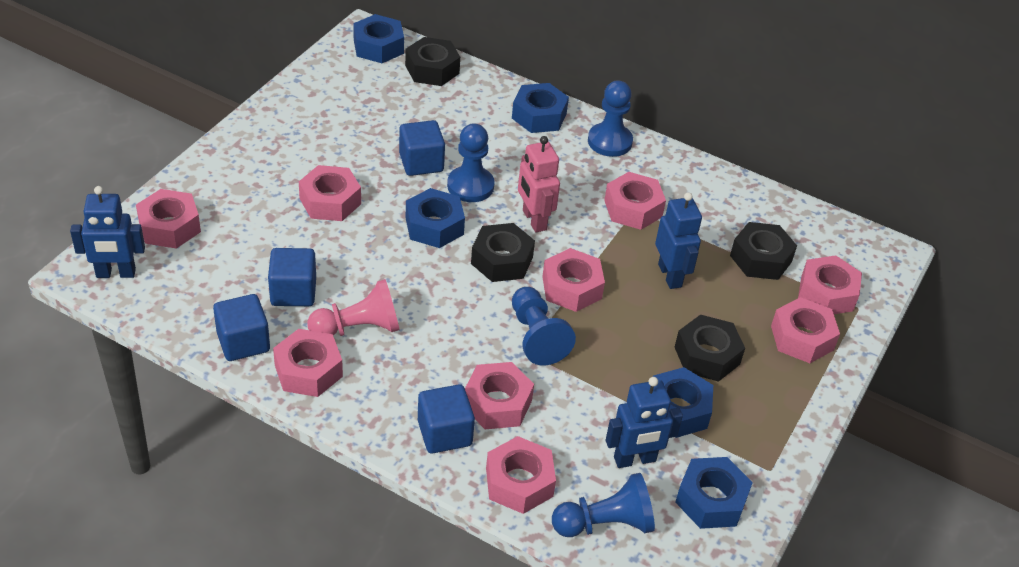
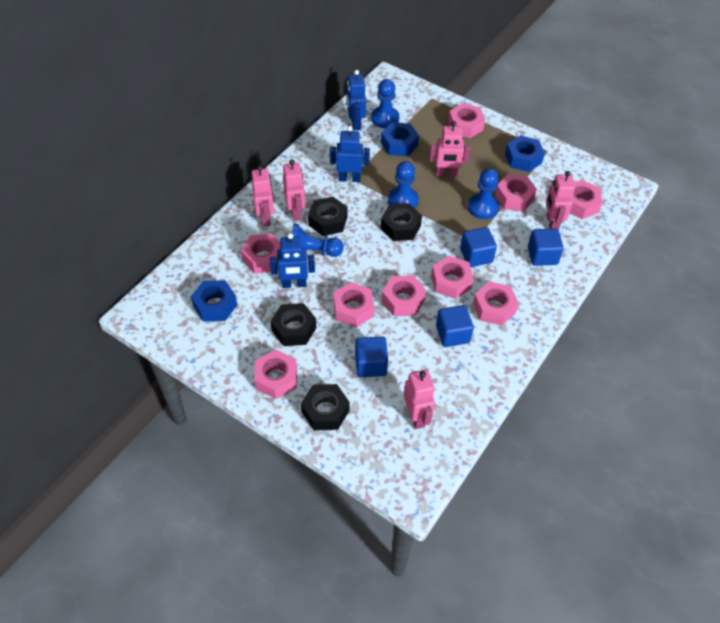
blue nut: [353,14,404,63] [406,188,465,248] [512,83,569,133] [653,367,713,438] [675,457,753,529] = 5 -> [191,280,237,322] [381,122,419,157] [505,135,545,172] = 3
pink pawn: [307,279,400,336] = 1 -> none = 0
pink robot: [518,136,560,232] = 1 -> [251,165,274,227] [283,159,305,221] [404,370,435,429] [429,121,471,177] [546,171,575,230] = 5

